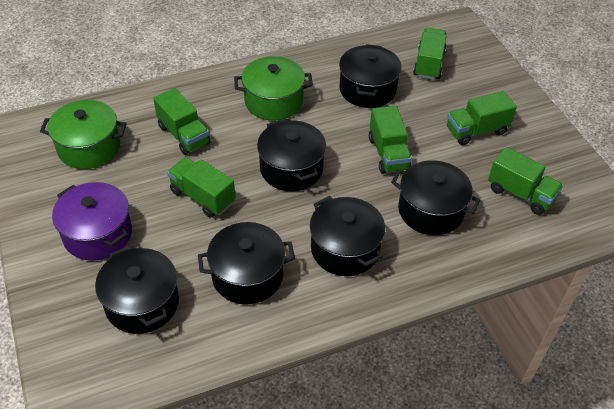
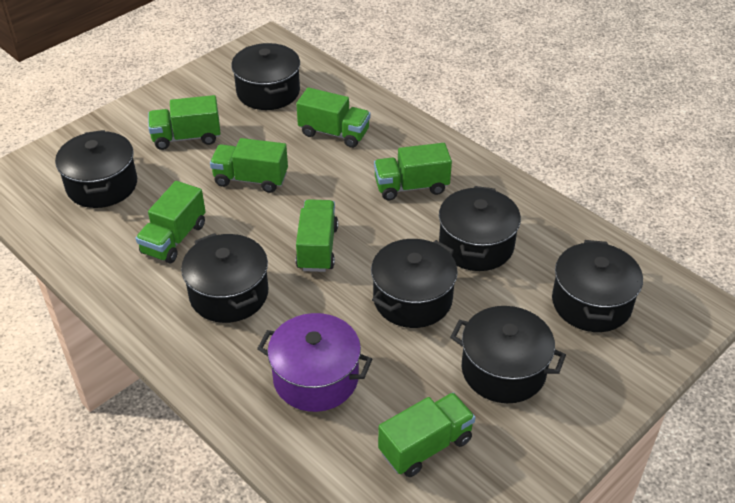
black pot: [95,246,179,334] [198,222,295,305] [257,119,326,191] [310,196,385,276] [339,44,402,108] [391,160,481,235] = 6 -> [55,130,137,208] [181,233,268,323] [231,43,300,110] [371,239,458,328] [439,186,521,271] [450,306,566,403] [552,240,643,332] = 7
green pot: [40,100,126,169] [234,56,313,121] = 2 -> none = 0
green truck: [153,88,210,155] [167,157,235,218] [369,106,412,174] [413,28,447,80] [447,91,517,145] [488,147,563,215] = 6 -> [136,181,206,263] [148,95,221,150] [210,138,288,193] [296,87,370,148] [296,199,338,272] [374,143,452,200] [378,393,476,477] = 7

